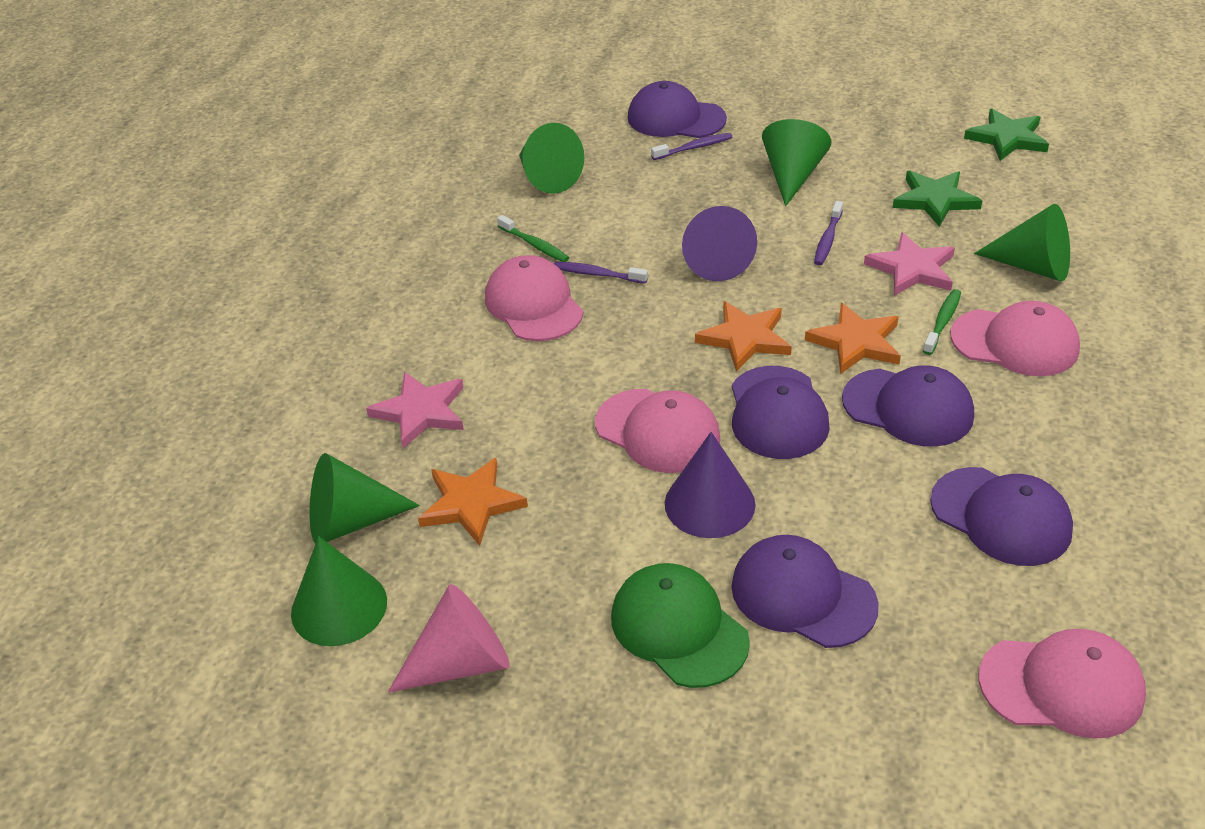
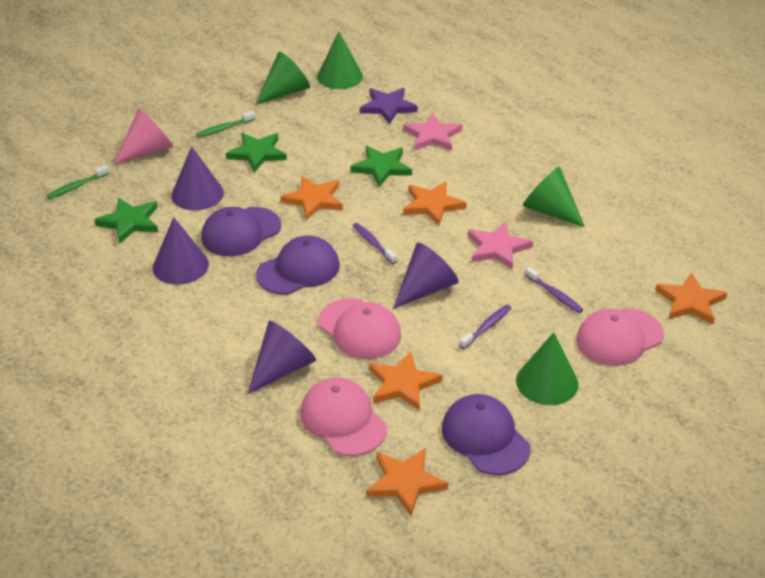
green cap: [611,563,750,688] = 1 -> none = 0
green cone: [291,536,387,646] [310,453,420,544] [519,123,584,194] [762,119,831,206] [974,204,1070,281] = 5 -> [256,52,310,104] [317,32,363,89] [516,332,578,405] [523,167,585,227] = 4
green star: [893,171,982,227] [964,109,1049,161] = 2 -> [94,198,158,244] [226,133,287,172] [350,146,412,187] = 3
orange star: [418,458,528,546] [695,301,792,372] [805,303,901,374] = 3 -> [280,176,343,220] [366,448,448,516] [369,351,443,411] [403,181,466,225] [655,272,727,325] = 5
pink cap: [485,255,583,341] [595,389,721,473] [951,301,1080,376] [978,629,1146,739] = 4 -> [300,378,387,456] [318,298,401,359] [576,308,664,366] = 3
purple cap: [628,81,727,138] [731,535,879,648] [732,366,830,459] [842,365,974,447] [930,467,1073,566] = 5 -> [201,207,281,256] [256,235,340,295] [442,394,531,475] = 3
purple cone: [665,432,756,538] [682,206,757,281] = 2 -> [153,217,209,285] [171,146,224,210] [248,321,316,394] [393,243,459,309] = 4
purple star: none = 0 -> [360,88,418,124] = 1

